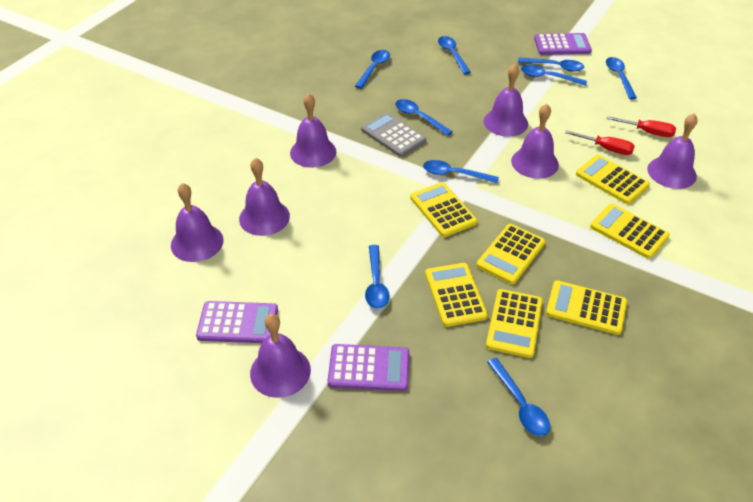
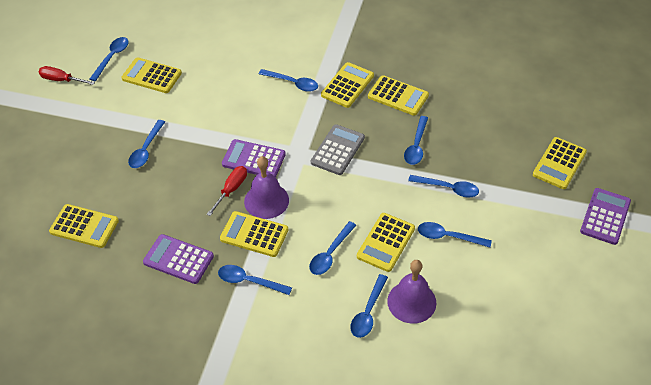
purple bell: [171,183,224,262] [239,158,290,236] [250,314,311,398] [290,93,336,168] [484,64,528,137] [511,104,559,179] [647,113,698,189] = 7 -> [244,156,289,219] [387,260,436,324] = 2

